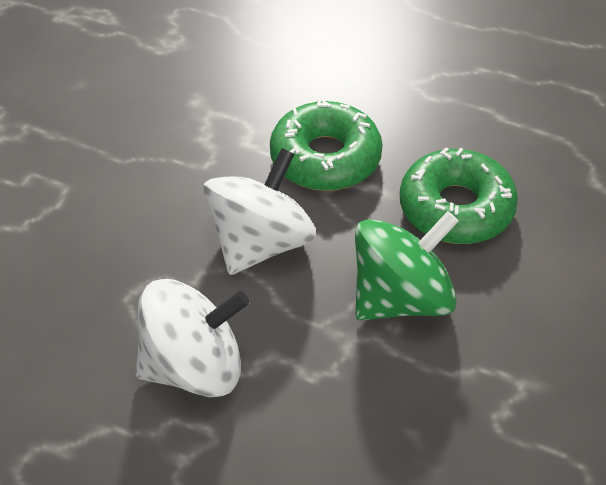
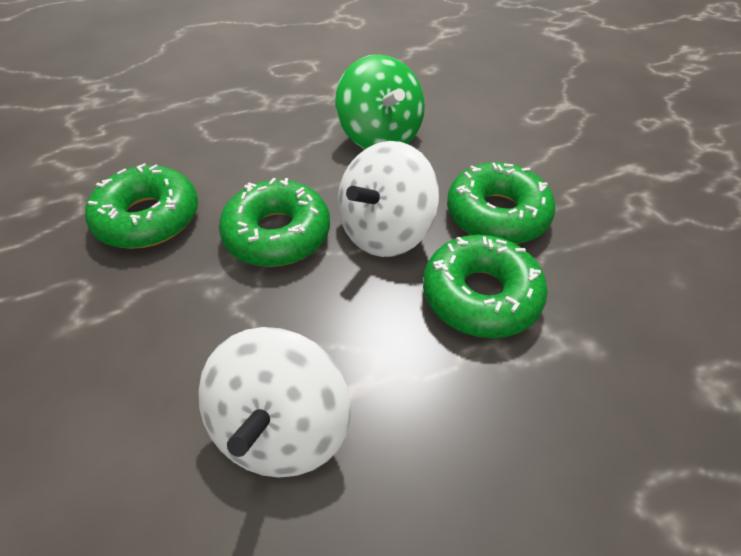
green donut: [270,99,383,191] [400,147,518,244] = 2 -> [85,163,198,249] [219,178,330,267] [423,235,548,338] [447,162,556,244] = 4

